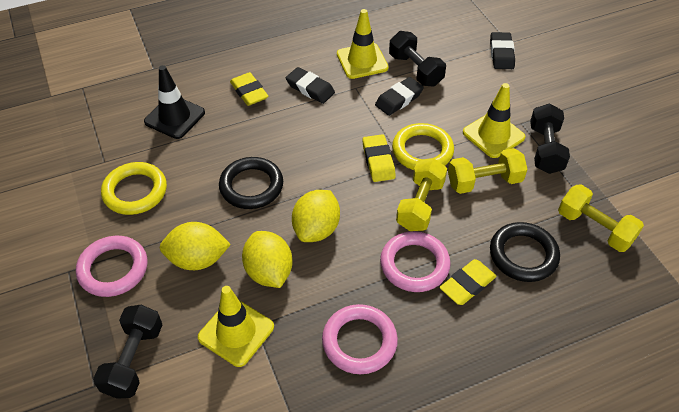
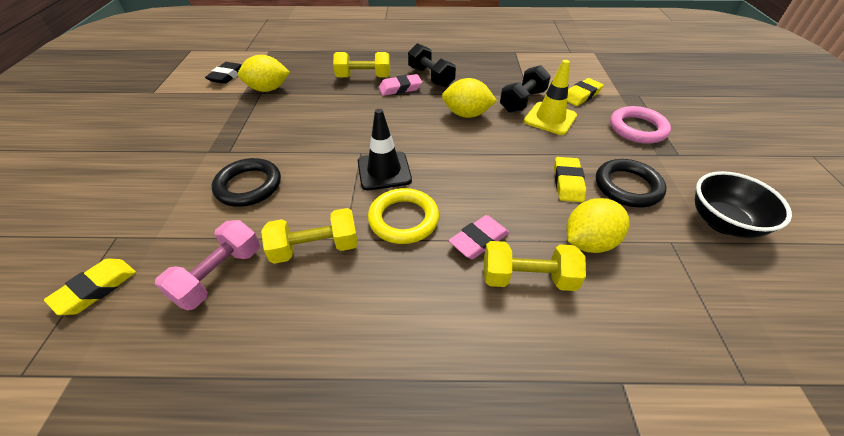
black bowl: none = 0 -> [695,171,792,238] = 1
black dumbbell: [93,305,162,399] [389,31,446,86] [530,103,570,174] = 3 -> [408,43,456,88] [500,65,551,113] = 2
black eraser: [286,67,335,104] [375,77,424,116] [490,32,515,69] = 3 -> [205,62,242,84] = 1
pink dumbbell: none = 0 -> [155,220,260,310] = 1
pink eraser: none = 0 -> [379,74,422,96] [449,215,509,259] = 2
pink ring: [76,236,147,297] [322,304,398,374] [380,231,451,292] = 3 -> [610,106,671,144] = 1
yellow ring: [101,162,167,215] [392,123,454,170] = 2 -> [368,188,439,244] = 1
yellow traffic cone: [198,286,274,367] [337,9,389,79] [463,83,525,158] = 3 -> [524,60,577,135] = 1

